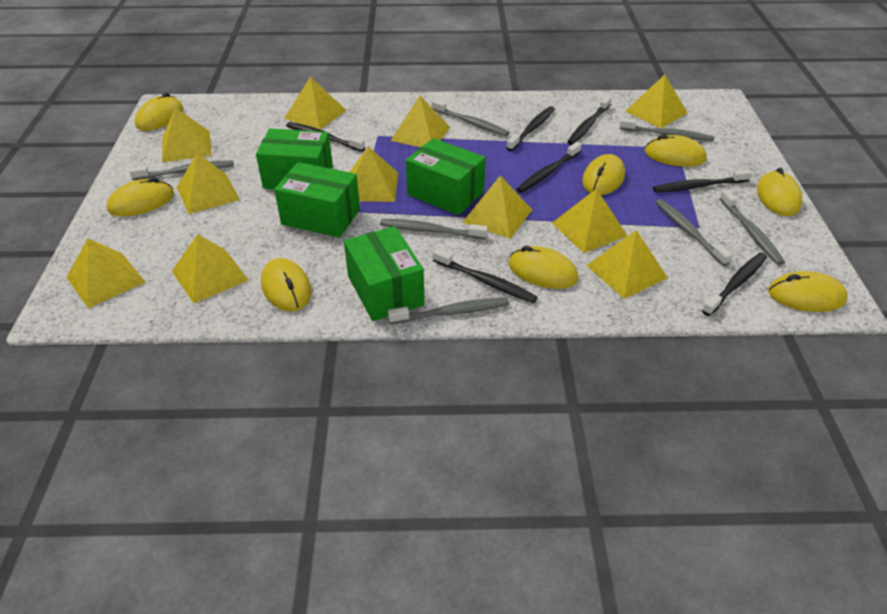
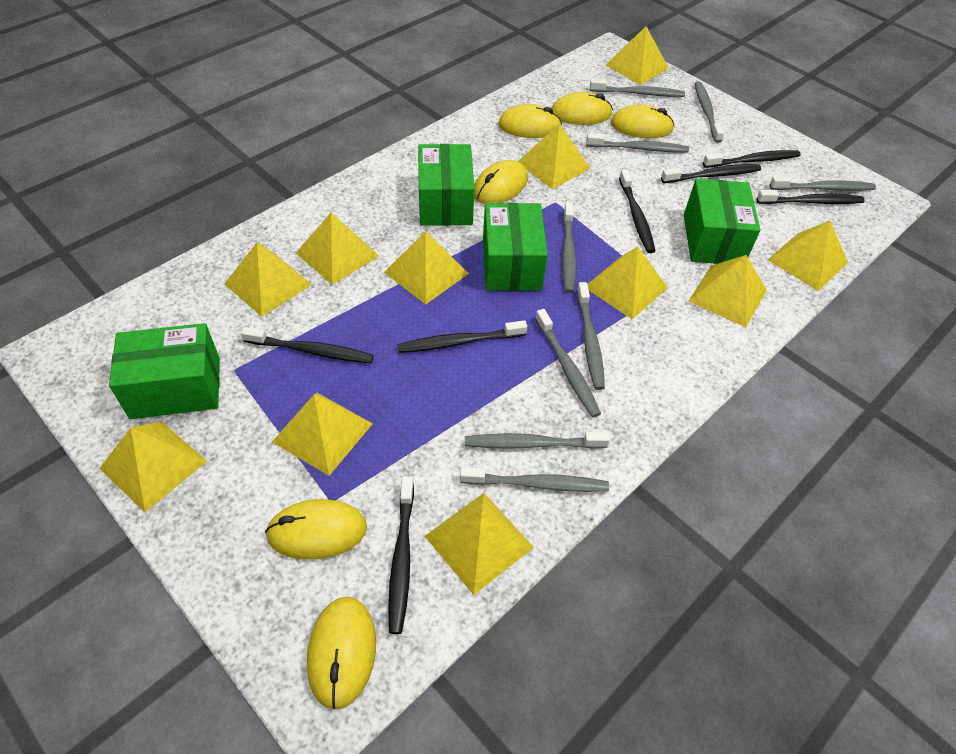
grey toothbrush: [129,160,234,180] [380,219,488,240] [388,298,509,324] [432,99,510,136] [620,118,714,142] [655,199,732,266] [720,190,785,265] = 7 -> [460,467,609,492] [465,432,610,449] [535,309,601,417] [562,202,576,293] [577,282,605,390] [586,133,689,152] [590,79,685,97] [694,81,724,143] [770,176,876,191] = 9
yellow mouse: [107,177,174,216] [135,92,183,131] [261,258,312,311] [508,246,578,289] [582,154,625,195] [645,134,707,167] [757,168,802,216] [768,271,848,312] = 8 -> [265,499,367,560] [307,596,376,710] [474,160,528,204] [498,104,562,138] [551,92,613,125] [611,104,674,138] = 6

